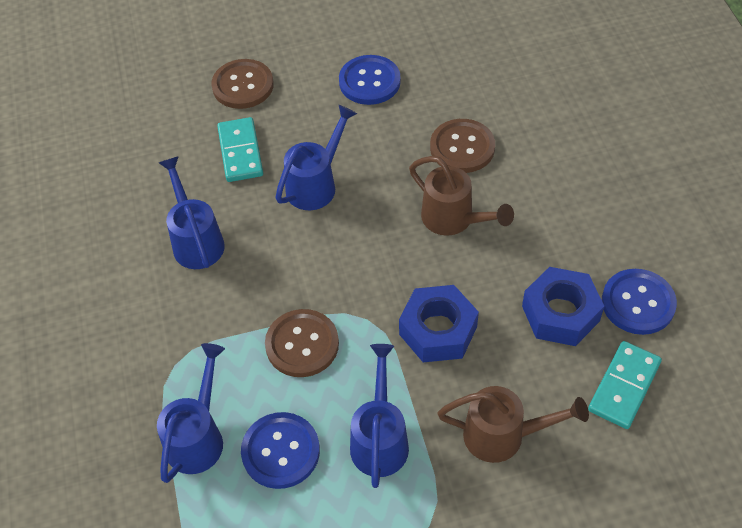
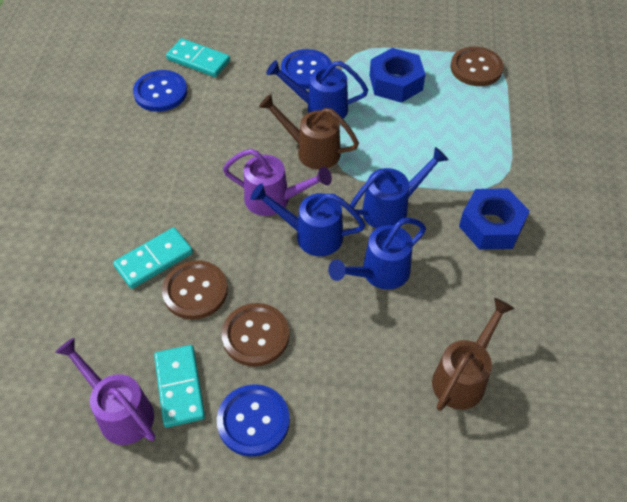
purple watering can: none = 0 -> [55,338,155,445] [223,149,332,216] = 2
turquoise domino: [217,117,263,182] [588,341,662,429] = 2 -> [113,227,193,289] [154,345,205,428] [166,38,230,77] = 3

